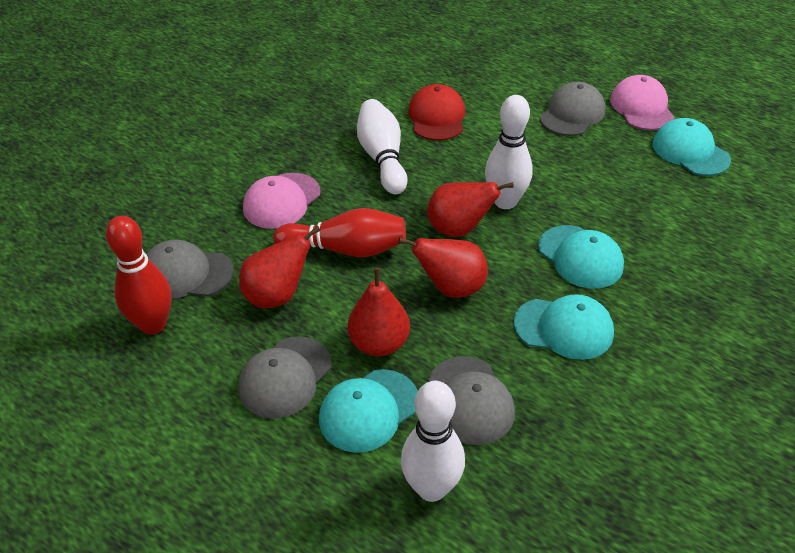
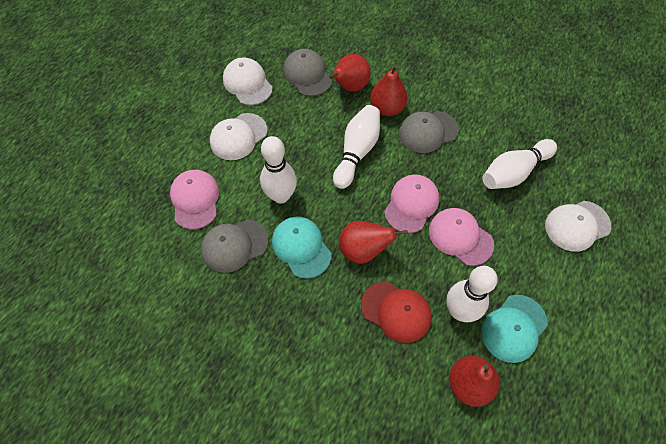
grey cap: [146,240,234,299] [238,336,332,419] [428,356,515,445] [539,82,605,136] = 4 -> [201,219,269,273] [283,49,332,97] [399,111,459,153] = 3
pink cap: [243,173,321,229] [610,75,675,130] = 2 -> [170,170,219,229] [384,174,439,233] [429,208,494,266] = 3
red bowling pin: [106,216,172,335] [273,208,406,257] = 2 -> none = 0
turquoise cap: [319,369,418,453] [514,294,614,360] [538,225,624,288] [652,118,731,176] = 4 -> [272,217,331,279] [481,295,548,363] = 2
white bowling pin: [357,99,408,194] [401,381,465,502] [485,95,533,209] = 3 -> [260,136,297,204] [333,105,380,189] [446,266,498,322] [482,139,557,189] = 4
white cap: none = 0 -> [210,113,267,160] [223,57,273,105] [545,201,611,252] = 3

